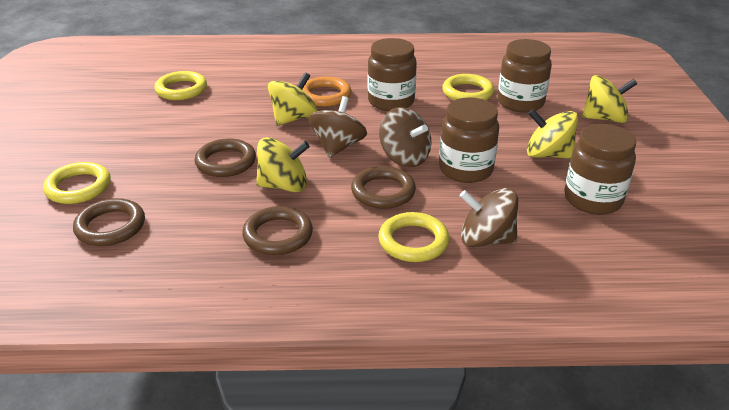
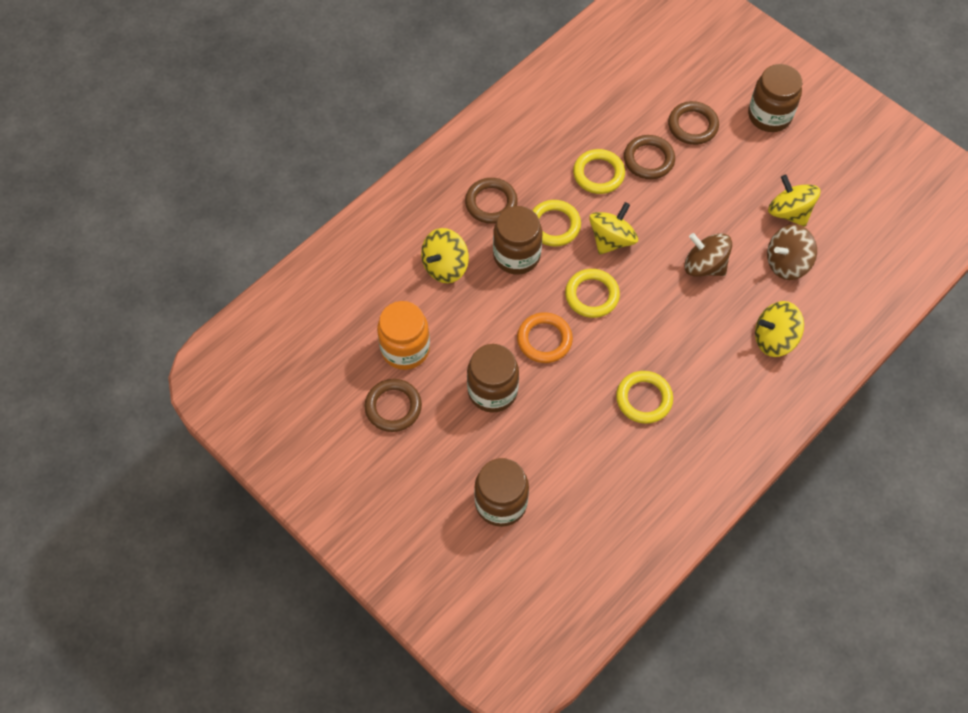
brown spinning top: [308,96,367,158] [379,107,431,167] [460,188,518,247] = 3 -> [684,233,732,277] [767,224,817,280] = 2
orange jar: none = 0 -> [377,301,430,370] = 1

